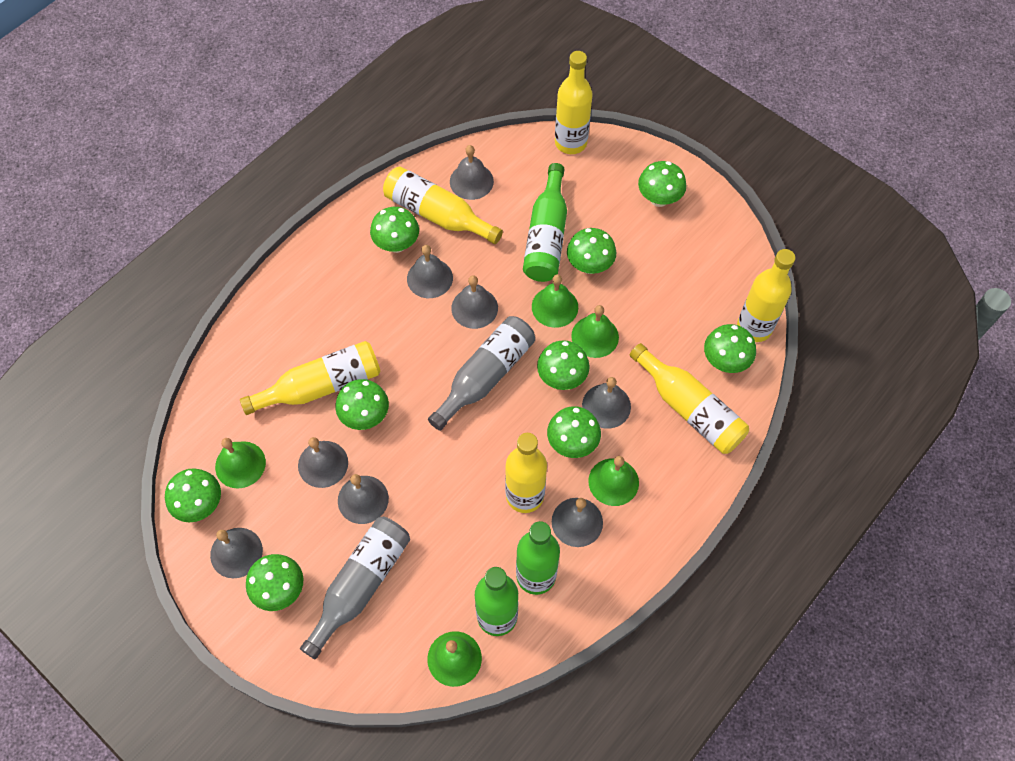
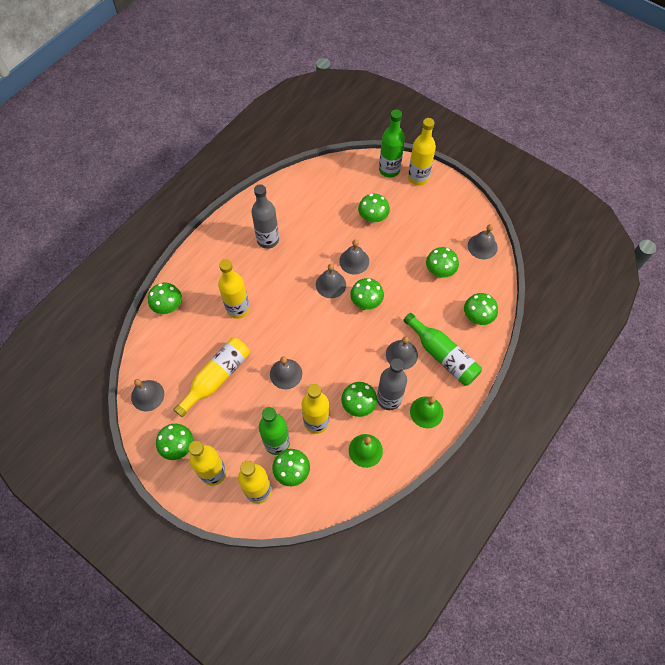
green bell: [215,438,266,489] [427,631,482,687] [532,274,578,328] [571,305,619,358] [588,456,639,506] = 5 -> [349,434,383,468] [410,396,443,428] = 2
green mushroom: [165,468,221,522] [246,554,303,611] [335,379,389,430] [370,207,419,253] [537,340,590,390] [547,406,601,458] [567,228,616,274] [638,161,686,207] [704,324,756,373] = 9 -> [148,282,182,314] [156,424,193,460] [272,449,310,486] [341,382,377,417] [350,278,384,310] [358,194,390,224] [426,247,459,278] [464,293,498,325] = 8
grey bell: [210,528,263,578] [298,437,348,488] [338,474,389,524] [407,245,453,298] [450,145,494,200] [451,275,498,329] [552,498,603,547] [582,377,631,429] = 8 -> [131,379,164,411] [270,356,302,389] [316,264,346,298] [339,240,369,275] [386,336,418,370] [468,224,498,259] = 6

